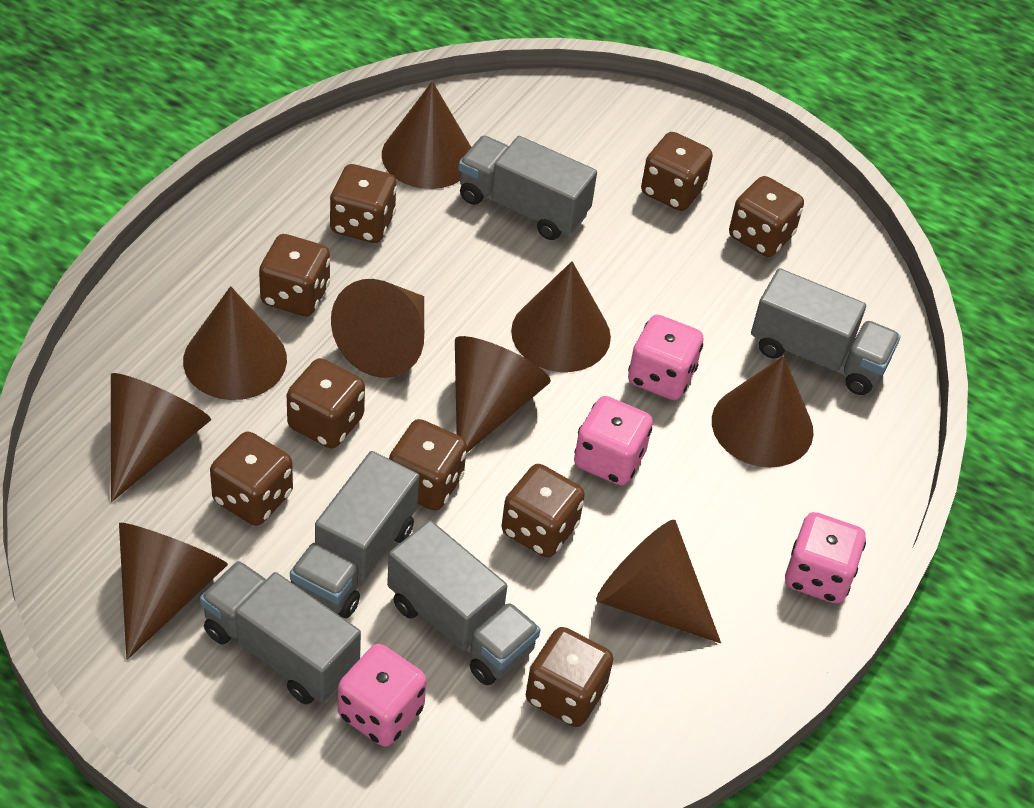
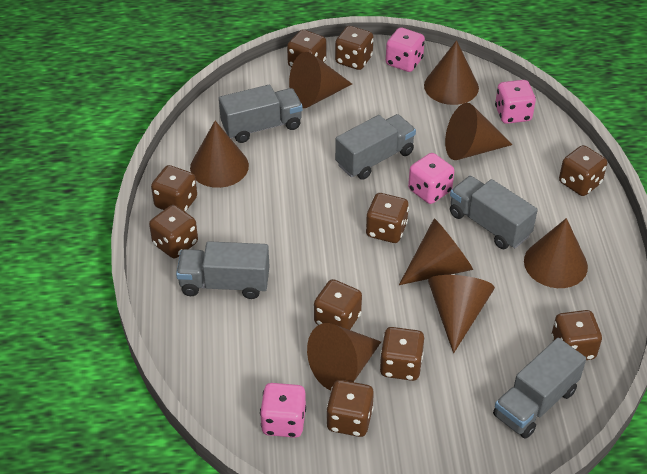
brown cone: [111,373,211,502] [119,523,228,660] [183,286,287,400] [331,279,424,378] [382,81,471,189] [455,336,551,453] [511,261,611,372] [596,520,721,643] [712,356,814,467] = 9 -> [190,121,249,188] [289,52,352,108] [307,323,381,390] [399,218,473,285] [424,40,479,105] [428,275,495,353] [445,103,513,160] [524,218,588,288] = 8
brown dice: [210,432,293,526] [259,234,330,316] [287,358,365,449] [330,164,397,243] [389,419,467,511] [502,464,585,558] [526,627,613,727] [641,132,713,211] [729,176,804,257] = 9 -> [149,205,198,258] [151,165,197,212] [287,29,326,67] [314,279,362,330] [326,380,374,437] [335,26,374,70] [366,193,409,243] [379,327,424,381] [551,310,602,360] [559,145,607,196] = 10

